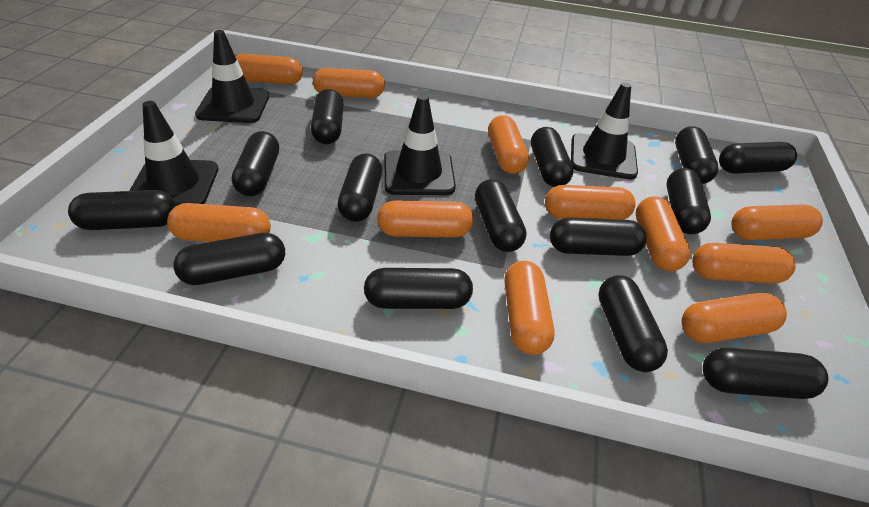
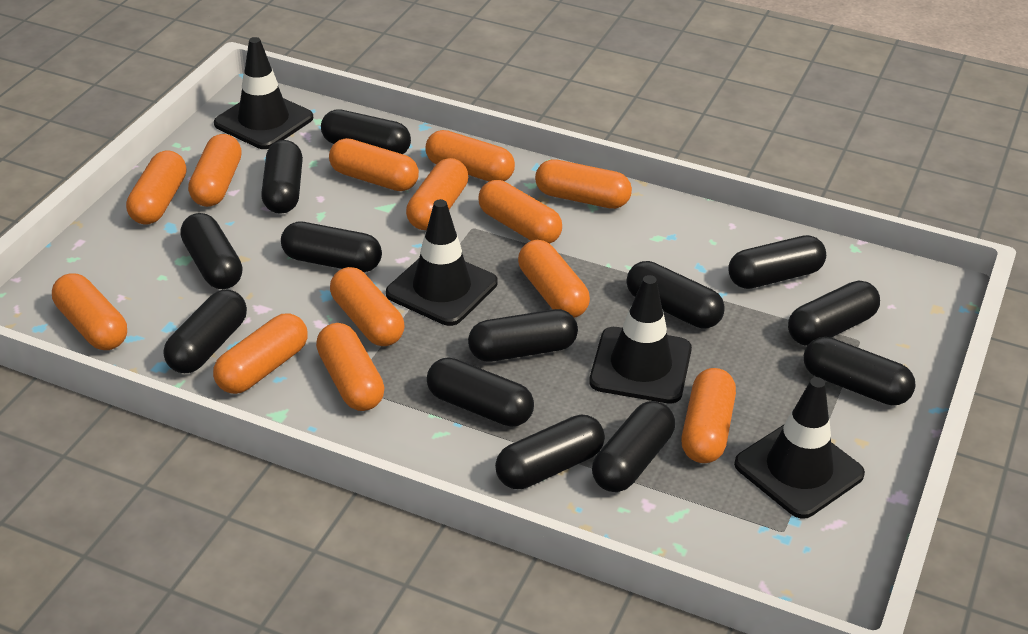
black capsule: [68,190,177,230] [173,233,285,285] [232,131,279,196] [311,89,344,144] [338,153,382,222] [364,268,473,309] [475,179,526,252] [531,127,573,187] [550,218,647,256] [598,275,668,372] [666,168,711,234] [675,126,719,184] [703,348,829,399] [719,142,797,174] = 14 -> [164,289,247,373] [180,213,243,289] [261,140,303,214] [281,222,382,272] [321,109,411,154] [427,357,534,427] [468,309,578,362] [495,414,605,489] [592,401,675,492] [626,261,725,329] [728,235,826,289] [788,280,880,346] [804,337,916,406] = 13
orange capsule: [167,203,271,242] [236,54,303,85] [313,68,385,98] [377,200,473,237] [488,115,529,174] [505,261,554,355] [545,185,636,220] [636,196,691,271] [681,293,787,343] [692,243,796,284] [731,204,823,240] = 11 -> [52,273,127,350] [126,151,186,225] [188,134,242,207] [213,313,308,394] [316,323,385,411] [329,138,419,191] [330,267,404,346] [406,158,468,230] [425,130,515,182] [479,180,562,244] [518,240,590,318] [535,159,632,209] [682,368,736,463] = 13

